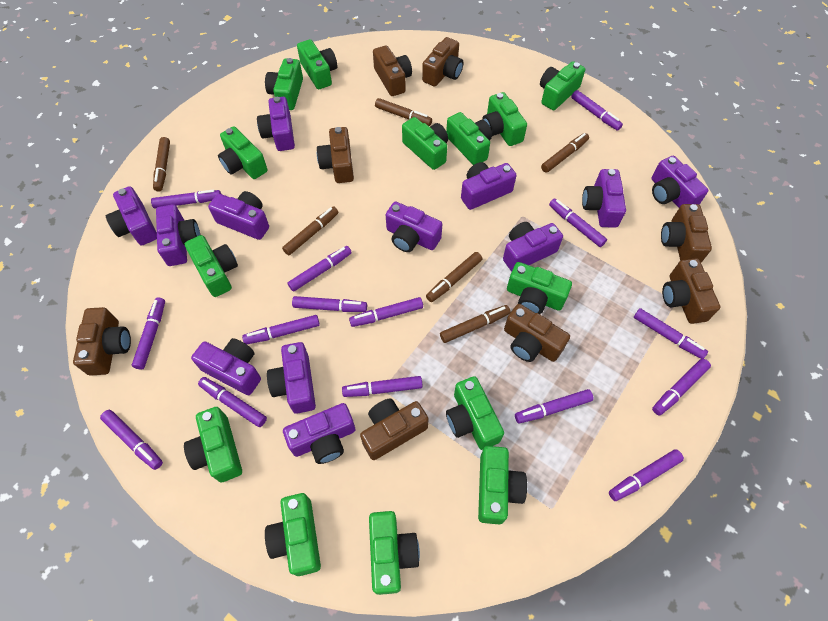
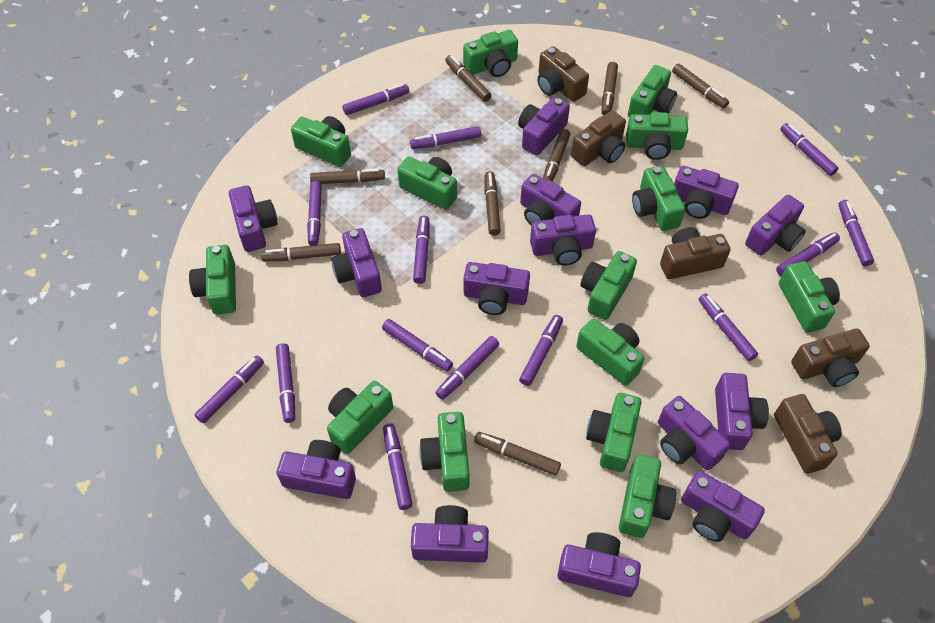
brown camera: [73,307,131,376] [317,127,354,183] [360,398,429,460] [373,45,412,96] [422,37,463,87] [504,304,570,362] [661,204,712,263] [662,258,720,324] = 8 -> [538,46,589,102] [571,111,626,166] [660,227,730,279] [774,394,842,474] [791,328,870,387] = 5
brown marker: [153,137,170,192] [282,206,338,255] [375,98,432,126] [426,252,482,302] [440,305,510,343] [541,133,589,173] = 6 -> [261,243,341,262] [310,169,385,184] [445,55,492,102] [474,432,561,476] [484,171,501,236] [543,129,570,182] [601,62,618,115] [672,64,729,109] = 8
purple camera: [106,186,157,245] [156,204,200,266] [191,338,261,395] [208,191,269,240] [257,97,295,151] [267,342,316,414] [283,403,355,464] [386,202,442,252] [461,162,517,210] [503,222,563,272] [582,169,626,228] [651,156,708,208] = 12 -> [229,185,278,252] [276,440,356,499] [331,228,382,297] [411,505,489,563] [463,262,530,315] [518,97,570,156] [520,174,581,226] [530,214,596,265] [558,532,641,597] [658,396,731,470] [674,166,739,219] [681,470,765,542] [715,373,769,450] [745,195,806,256] = 14
purple marker: [100,410,163,470] [132,297,165,369] [151,190,221,208] [198,377,267,427] [242,315,320,344] [288,246,352,292] [292,296,367,312] [342,376,423,397] [349,297,423,327] [515,389,593,424] [549,199,607,247] [571,90,623,131] [609,449,684,501] [634,308,708,359] [652,359,711,416] = 15 -> [194,355,264,423] [276,343,295,423] [307,181,322,246] [343,84,409,115] [382,319,453,371] [383,423,413,510] [410,126,481,149] [413,216,430,284] [435,336,499,400] [519,315,563,386] [699,293,758,361] [776,232,840,276] [780,123,839,176] [838,200,874,266] = 14

